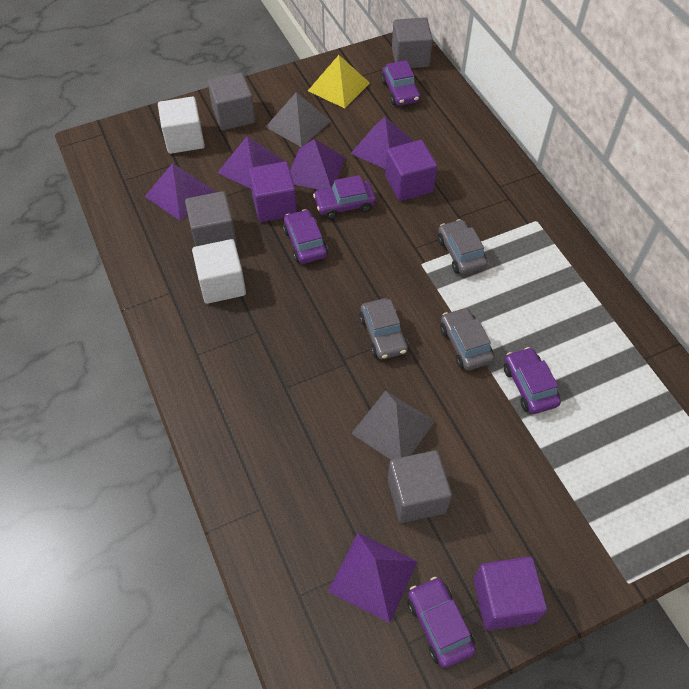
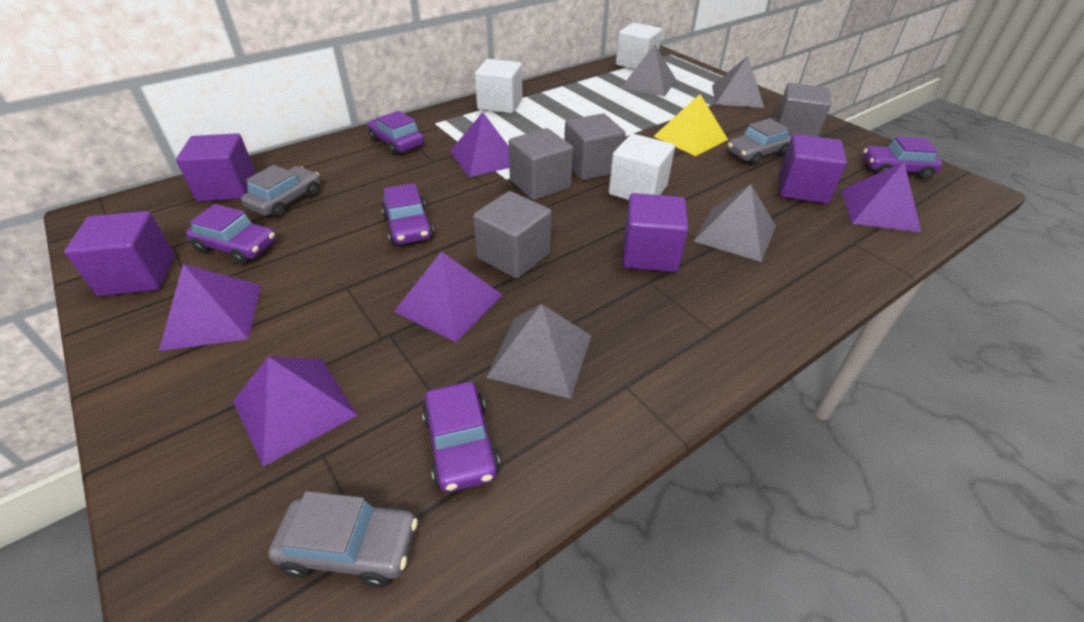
grey pyramid: [266,92,331,147] [351,390,435,460] = 2 -> [486,304,591,399] [621,44,676,97] [694,184,776,262] [712,56,764,108] = 4
purple cube: [249,162,297,222] [385,140,437,201] [474,556,547,631] = 3 -> [64,211,175,296] [176,133,256,202] [623,193,688,272] [779,134,847,204] = 4
white cube: [158,96,205,154] [192,239,246,304] = 2 -> [475,59,522,114] [609,134,675,200] [616,23,662,69] = 3

